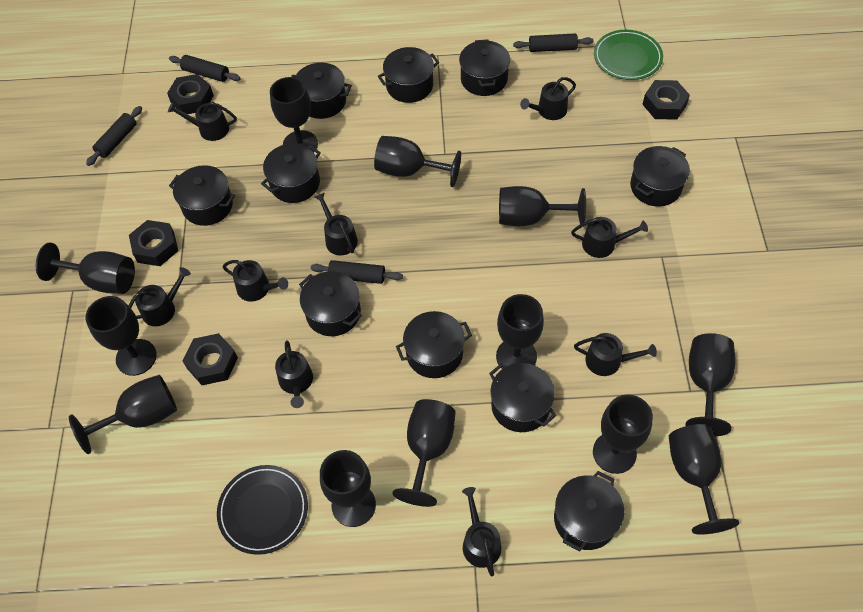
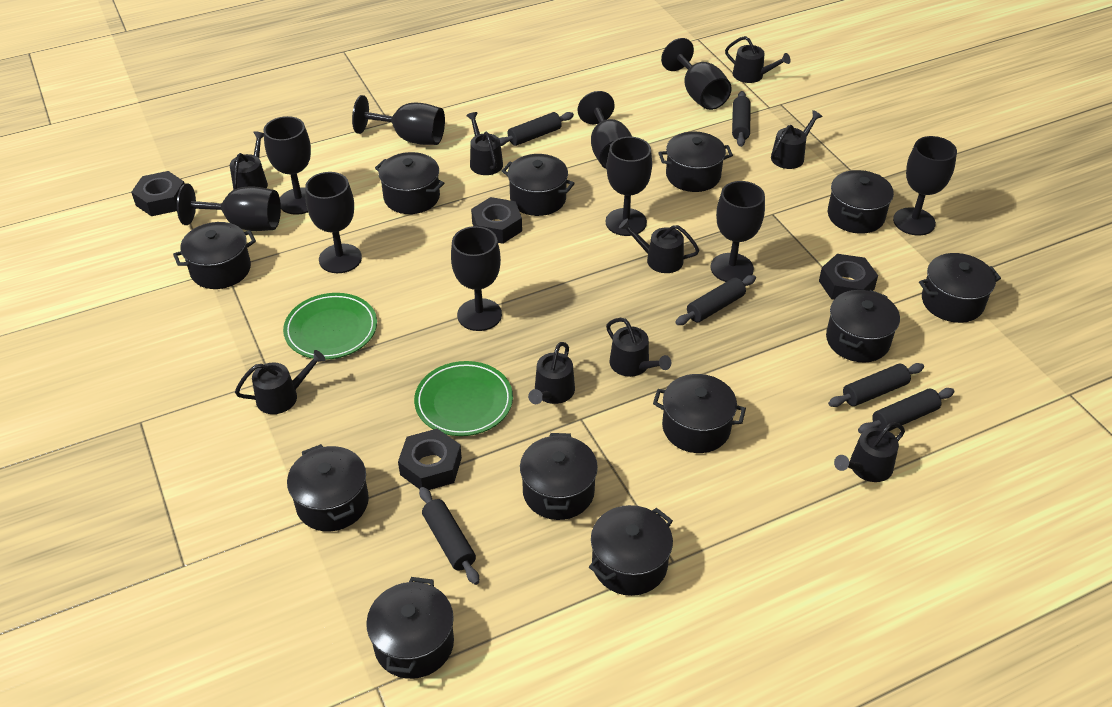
black goblet: [36,243,135,294] [69,375,177,454] [85,296,157,376] [270,77,318,152] [320,450,376,527] [374,136,461,187] [392,399,455,507] [496,294,544,369] [499,186,586,226] [593,395,653,474] [669,424,739,535] [686,333,736,436] = 12 -> [177,183,281,231] [264,116,311,215] [305,172,362,273] [352,95,445,145] [451,226,502,331] [578,91,632,169] [606,137,652,236] [661,38,732,110] [711,181,765,282] [893,136,957,235] = 10
black plate: [217,465,308,555] = 1 -> none = 0
black pot: [169,165,235,226] [261,144,320,203] [291,63,352,119] [299,271,362,336] [378,47,439,103] [396,311,472,378] [459,39,510,96] [489,363,556,432] [554,471,624,552] [630,146,690,207] = 10 -> [173,222,256,289] [287,444,369,531] [366,577,454,679] [375,152,445,214] [502,154,575,216] [520,433,598,520] [589,505,673,596] [653,374,746,453] [658,131,733,192] [826,290,900,362] [828,170,894,234] [919,253,1001,323] = 12
black rolling pin: [86,106,142,166] [169,55,241,82] [311,260,403,284] [513,33,593,52] = 4 -> [419,487,479,585] [499,112,574,146] [675,275,756,325] [732,91,750,147] [828,363,924,407] [858,388,955,434] = 6
green plate: [594,30,663,80] = 1 -> [283,293,377,360] [414,361,513,436] = 2

